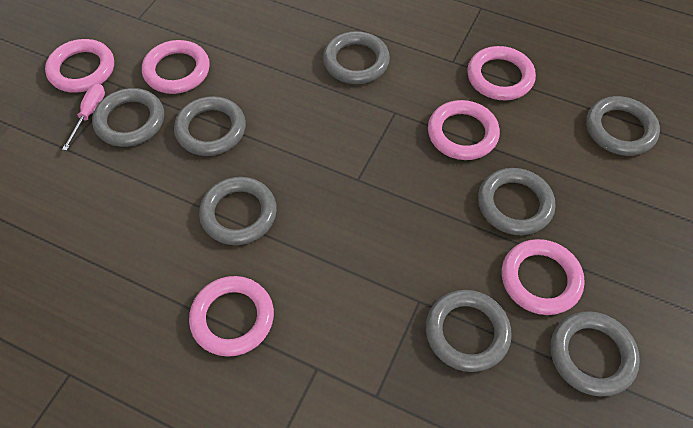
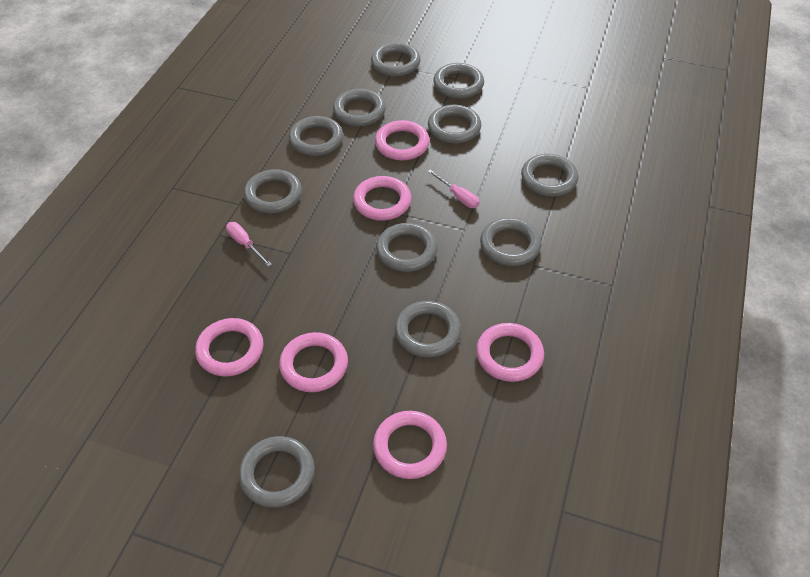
grey ring: [92,88,164,147] [174,96,246,156] [199,177,277,245] [323,31,390,84] [426,290,512,372] [478,168,555,235] [551,311,640,396] [586,96,660,156] = 8 -> [239,436,315,508] [244,169,302,213] [289,116,343,156] [333,89,386,126] [371,42,420,76] [376,223,437,272] [395,301,461,357] [428,105,481,143] [433,63,484,99] [480,218,541,266] [521,154,578,196] = 11
pink screwdriver: [62,84,105,151] = 1 -> [226,222,272,267] [428,170,479,208] = 2

